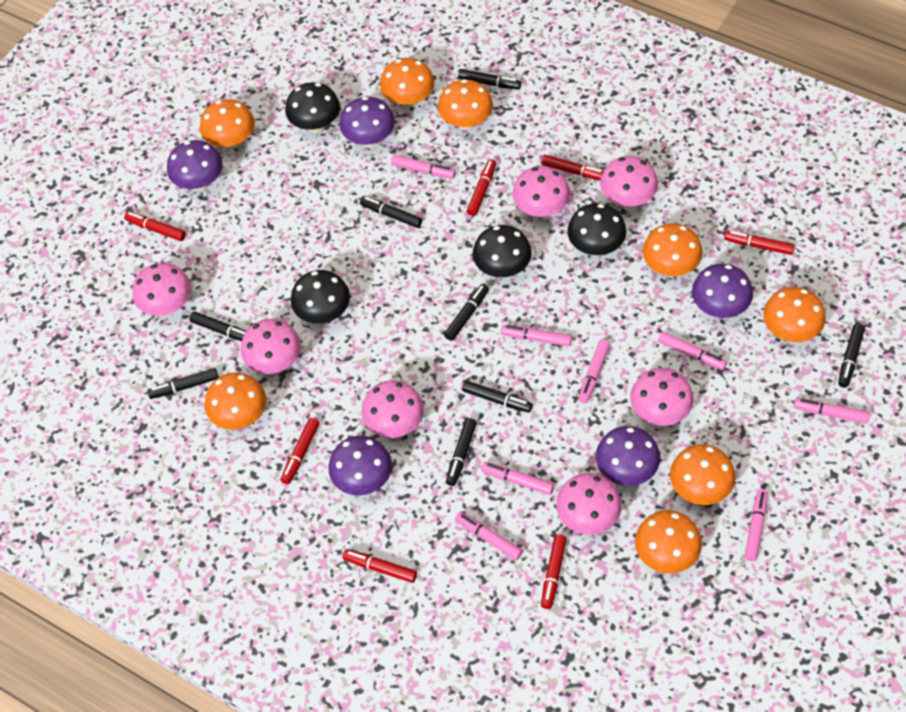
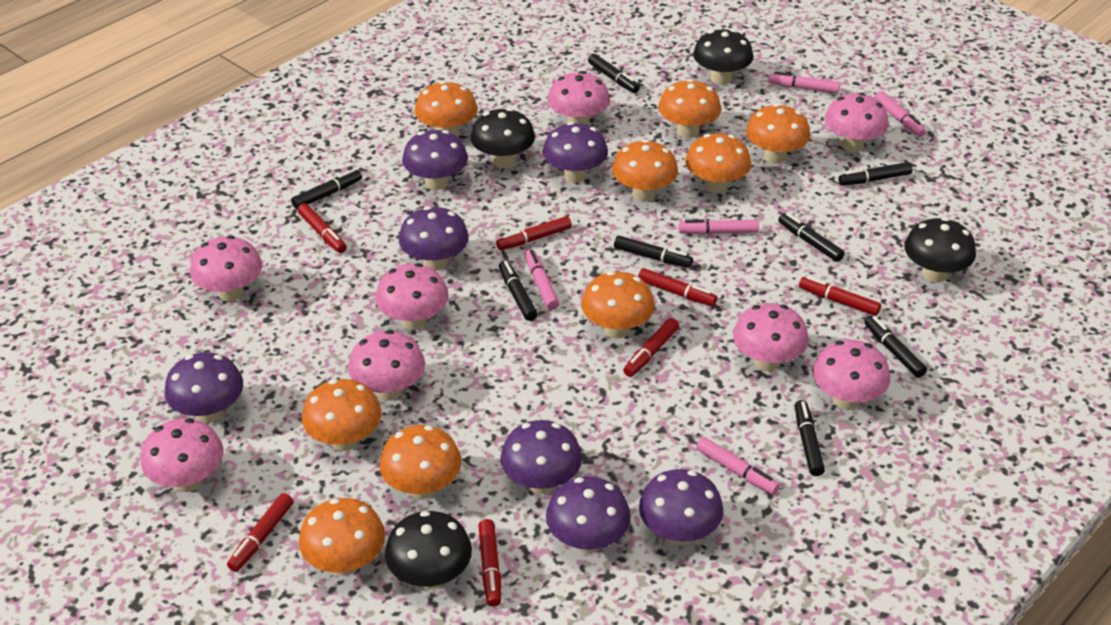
orange mushroom: [200,99,255,149] [205,372,266,430] [380,58,434,108] [438,79,493,130] [635,510,702,573] [643,223,703,276] [670,444,735,505] [763,287,826,342] = 8 -> [299,498,385,575] [302,379,382,451] [379,425,462,499] [415,81,478,136] [581,271,655,338] [612,139,678,202] [658,79,721,138] [685,133,751,194] [746,104,810,164] = 9
pink marker: [391,155,456,179] [455,512,523,560] [481,462,554,495] [501,325,572,347] [578,339,610,403] [658,332,727,370] [744,489,768,561] [794,398,870,424] = 8 -> [525,250,559,310] [678,220,759,235] [696,437,780,495] [768,71,840,93] [875,91,926,137] = 5
pink mushroom: [133,263,191,316] [241,319,301,374] [362,380,424,438] [512,166,570,218] [556,473,622,535] [600,156,658,208] [630,368,694,426] = 7 -> [141,418,223,492] [190,235,262,301] [348,330,425,400] [375,263,449,330] [548,71,610,125] [733,303,809,371] [812,340,890,410] [824,93,889,152] = 8
purple mushroom: [167,140,223,191] [328,436,392,495] [340,97,395,147] [596,426,660,486] [692,264,753,318] = 5 -> [164,352,243,423] [399,206,469,271] [402,130,468,190] [501,420,582,494] [543,122,608,183] [546,476,631,553] [639,469,724,545] = 7

